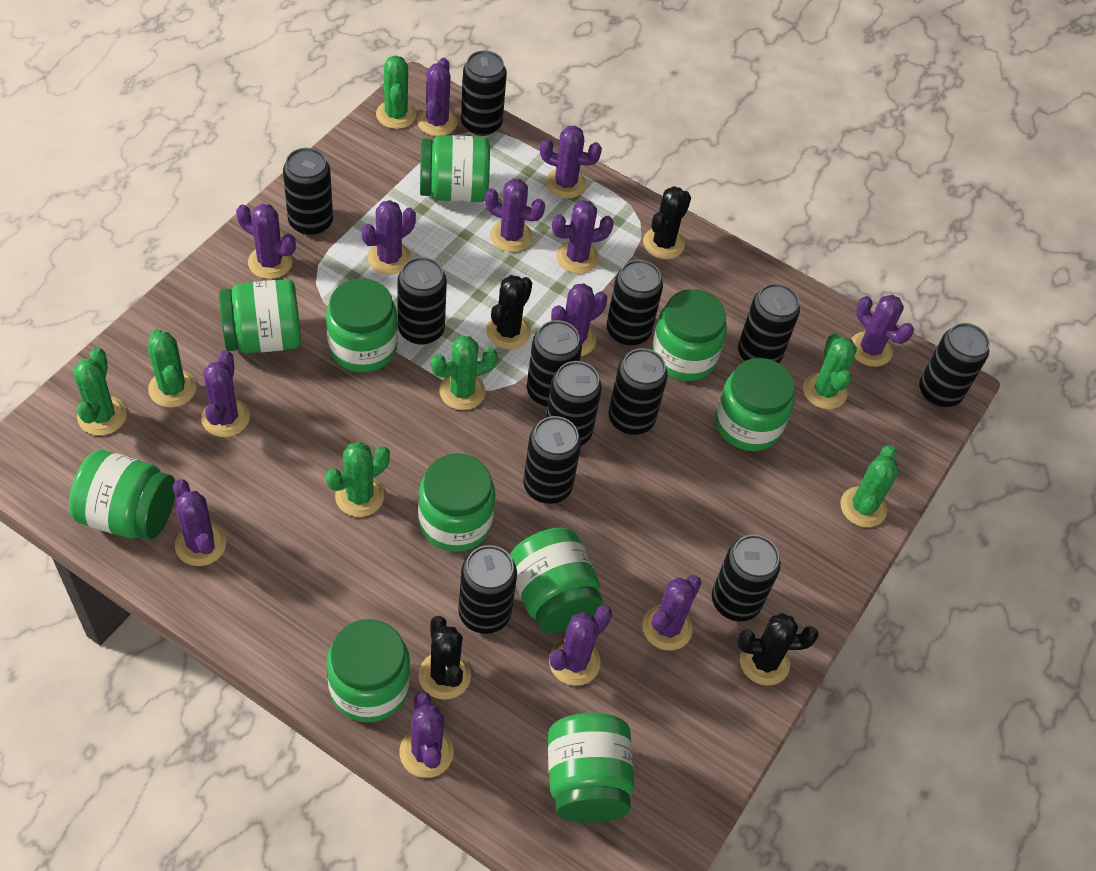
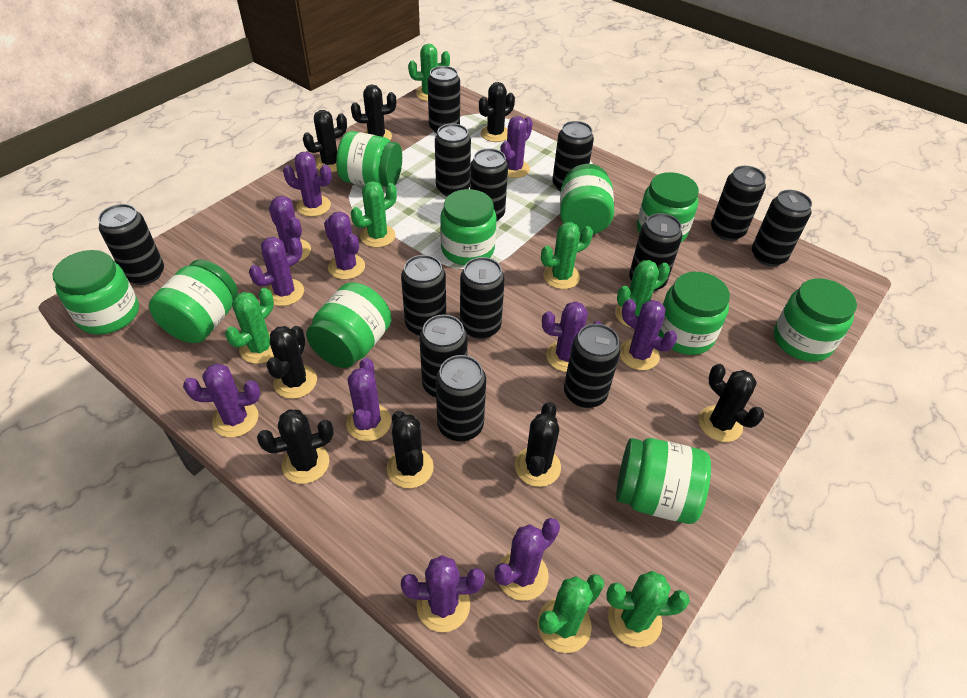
black cactus: [418,616,471,700] [486,275,532,349] [643,186,691,259] [737,613,819,686] = 4 -> [257,409,334,484] [266,326,317,399] [303,110,347,172] [351,84,396,140] [387,411,434,488] [479,82,515,142] [515,402,561,487] [699,364,764,442] = 8
black can: [283,148,333,236] [397,257,447,345] [458,545,517,634] [461,51,507,136] [523,416,581,504] [527,320,582,407] [546,361,602,446] [607,260,663,346] [608,348,668,435] [712,535,781,621] [738,283,800,363] [919,323,990,407] = 12 -> [98,204,164,285] [401,255,446,336] [419,315,468,397] [427,66,460,134] [435,123,471,197] [436,355,486,441] [460,257,505,339] [470,148,508,222] [552,121,594,192] [564,324,621,408] [629,213,682,292] [711,166,766,241] [752,190,812,266] = 13
purple cactus: [173,479,226,566] [201,350,250,437] [236,204,296,279] [361,200,416,275] [399,691,454,778] [417,58,457,136] [485,179,545,252] [540,126,602,198] [549,605,612,686] [551,283,607,356] [552,200,614,274] [642,575,702,651] [851,295,914,367] = 13 -> [183,363,260,437] [249,237,304,306] [269,196,311,262] [283,152,332,217] [324,212,365,279] [346,358,391,441] [401,555,485,632] [495,518,560,601] [500,116,533,178] [542,301,602,372] [620,299,677,370] = 11

